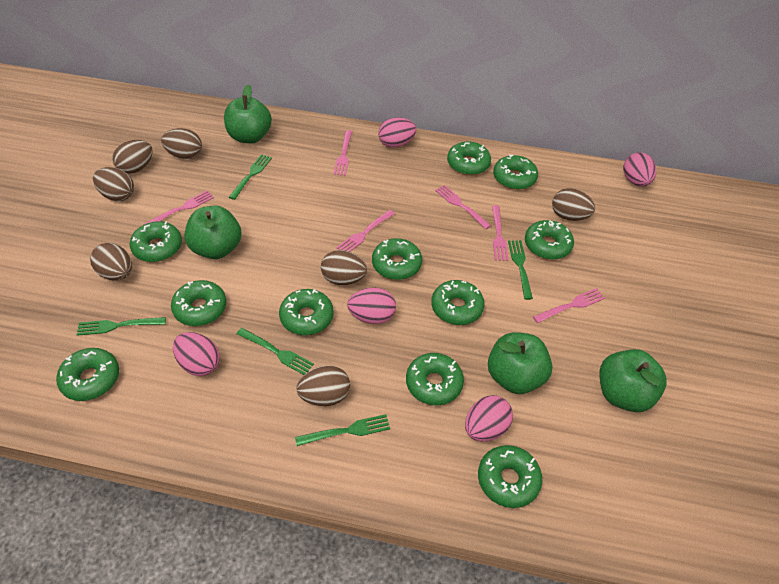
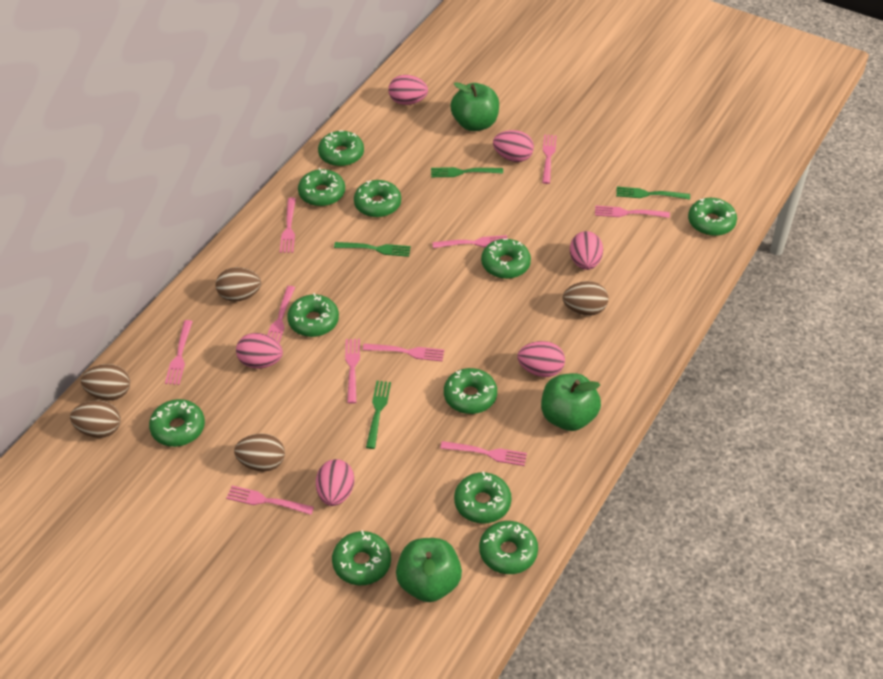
brown egg: [90,243,132,281] [93,167,134,201] [112,140,153,174] [161,128,202,159] [296,366,350,406] [321,250,367,285] [552,188,595,221] = 7 -> [70,401,121,438] [81,364,130,401] [216,267,261,302] [234,434,285,472] [563,281,608,316] = 5
green apple: [184,205,241,259] [224,84,272,144] [488,332,553,394] [599,349,667,412] = 4 -> [396,538,462,602] [450,82,499,131] [541,373,601,431] = 3
green fork: [77,317,166,336] [229,154,272,200] [237,328,314,375] [295,414,390,446] [508,240,533,300] = 5 -> [334,242,411,257] [366,381,391,449] [431,167,503,177] [616,187,690,200] = 4
pink egg: [173,332,220,376] [347,287,396,324] [378,117,416,148] [465,395,513,441] [623,152,656,187] = 5 -> [236,333,283,369] [316,459,354,506] [388,75,428,105] [493,130,534,162] [517,341,565,377] [570,231,603,270] = 6
pink fork: [145,191,214,224] [334,130,352,176] [336,210,395,252] [435,185,491,229] [492,205,509,261] [533,288,605,323] = 6 -> [165,320,193,385] [226,486,314,515] [268,286,295,343] [280,198,296,253] [345,339,360,404] [363,344,444,361] [432,235,507,248] [440,441,527,466] [542,134,557,184] [595,206,670,218] = 10

